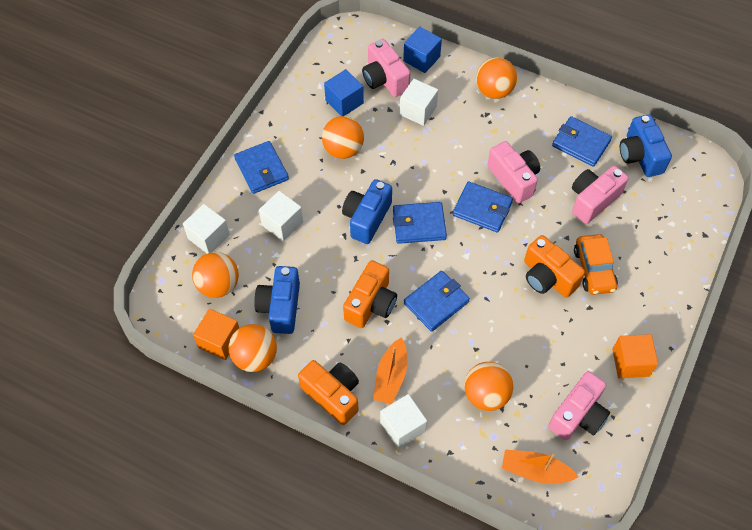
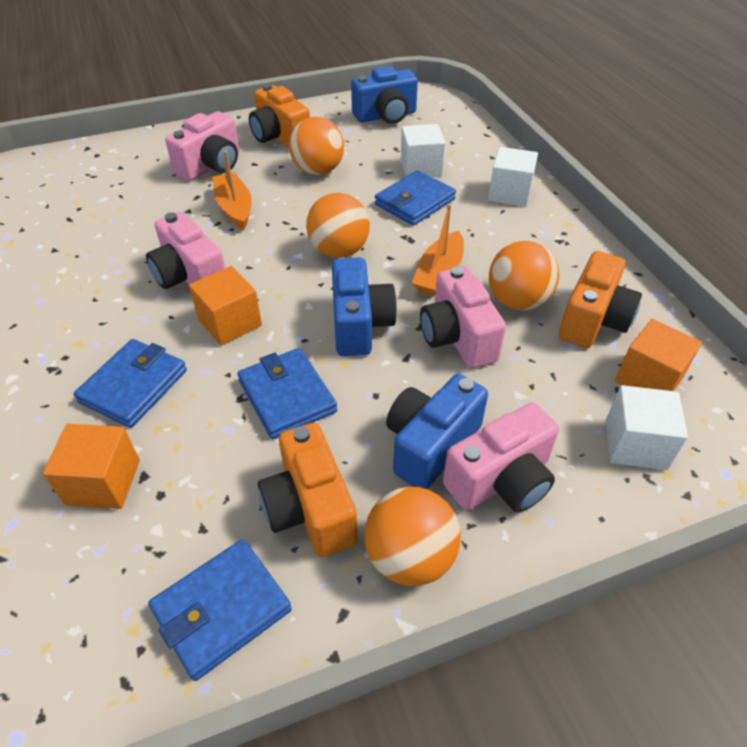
blue cube: [324,69,364,116] [403,27,442,73] = 2 -> none = 0
blue wallet: [234,141,289,194] [393,202,447,244] [404,271,470,332] [453,181,513,233] [552,116,612,167] = 5 -> [74,339,187,428] [148,539,292,681] [237,348,337,439] [375,170,456,226] = 4
orange ball: [192,252,239,298] [229,324,277,372] [322,116,364,159] [464,362,513,411] [476,57,517,99] = 5 -> [289,117,344,175] [306,193,370,258] [364,487,461,586] [489,241,559,310] = 4
orange car: [574,234,618,295] = 1 -> none = 0
orange cube: [193,309,239,360] [612,334,658,378] = 2 -> [43,424,140,509] [189,266,262,346] [615,319,702,391] = 3
white cube: [183,204,230,254] [259,191,303,242] [380,394,427,449] [400,79,438,126] = 4 -> [401,124,445,177] [488,147,538,207] [606,385,688,470] = 3

